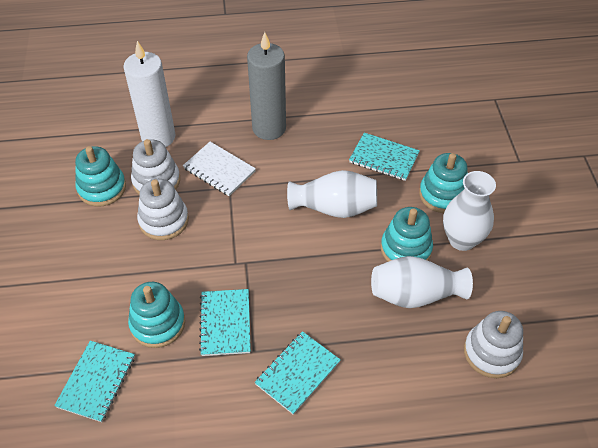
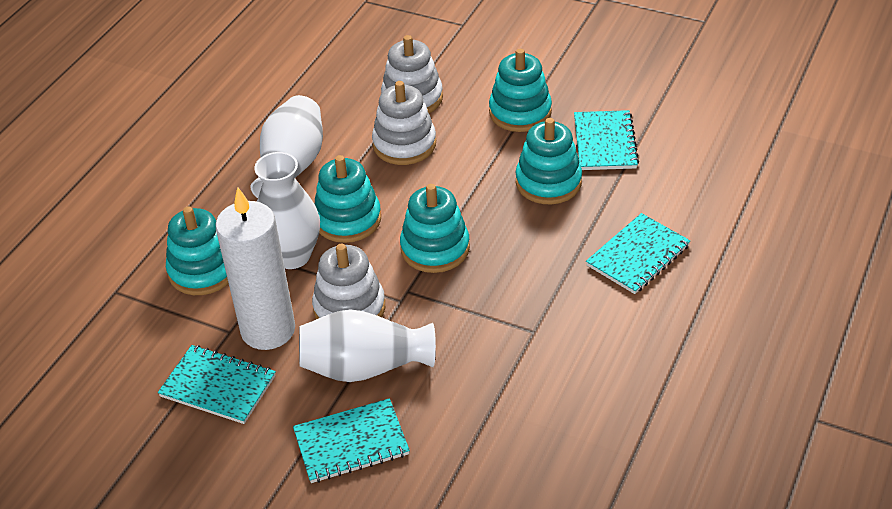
grey candle: [247,32,286,140] = 1 -> none = 0
turquoise stacking toy: [75,146,126,207] [128,282,185,348] [381,207,433,262] [419,153,468,213] = 4 -> [166,206,229,295] [315,155,381,243] [400,184,470,273] [489,49,552,132] [516,118,582,204] = 5
white notebook: [183,142,256,196] = 1 -> none = 0

